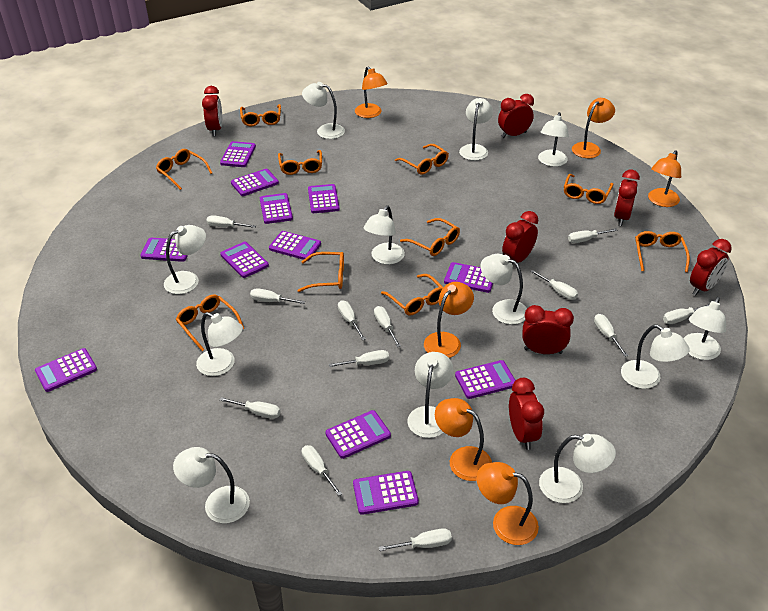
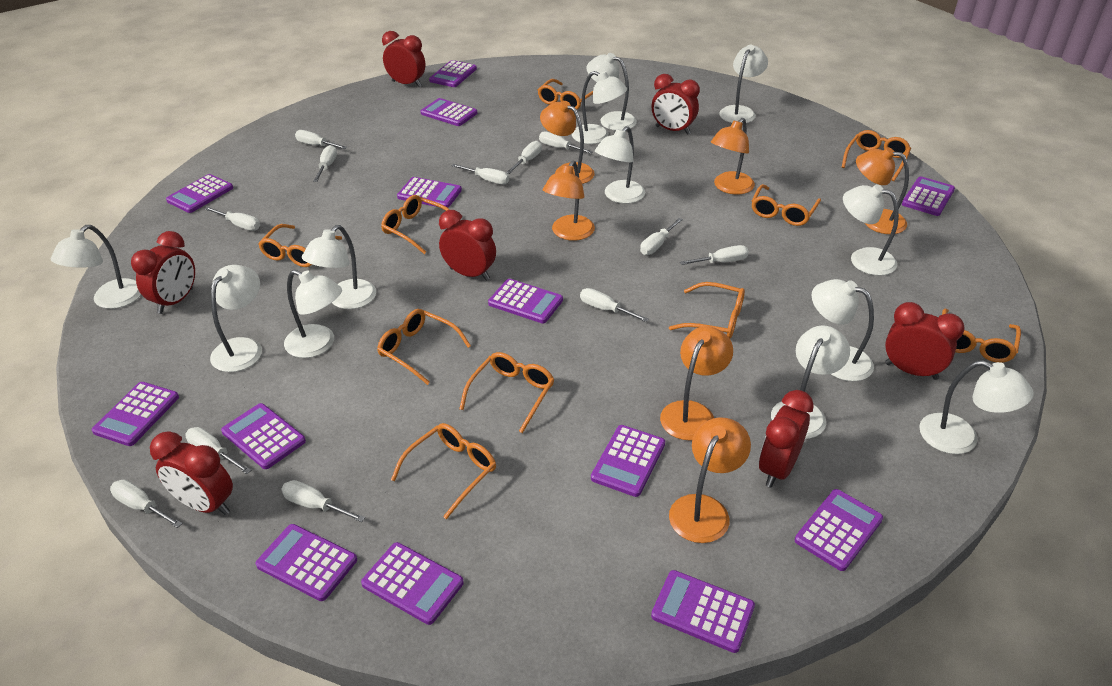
purple calculator: [35,348,97,392] [140,238,188,262] [220,141,256,167] [220,242,269,278] [231,169,279,196] [260,193,293,224] [269,231,321,261] [308,184,340,213] [325,410,391,459] [353,471,419,515] [444,262,493,293] [455,360,516,399] = 12 -> [92,382,179,446] [166,174,233,213] [221,403,306,469] [255,524,357,601] [361,542,464,625] [397,177,462,208] [420,98,477,126] [429,60,477,87] [488,279,563,324] [591,425,665,497] [651,570,755,653] [795,489,883,571] [902,176,955,216] = 13

